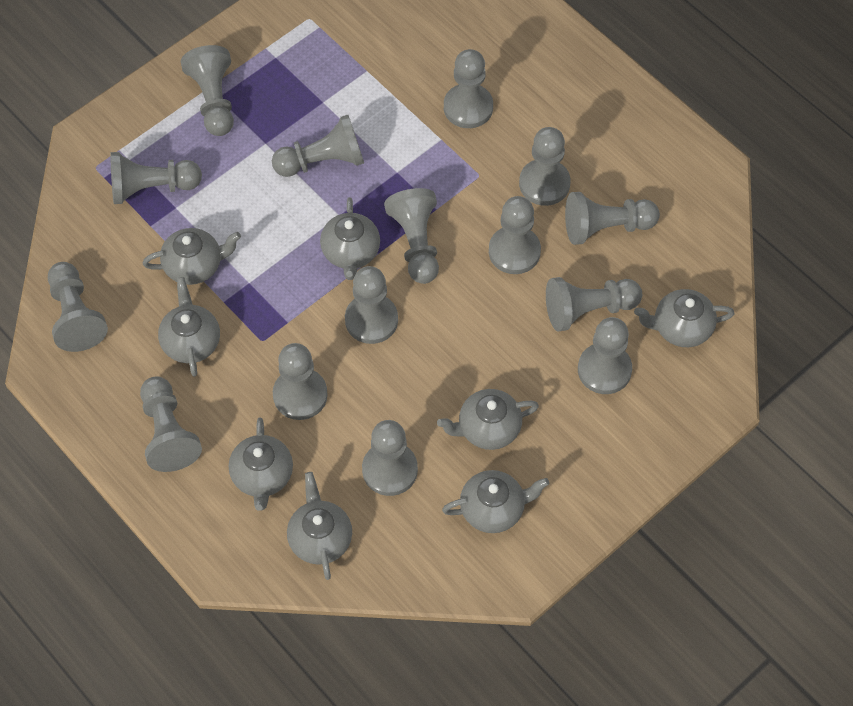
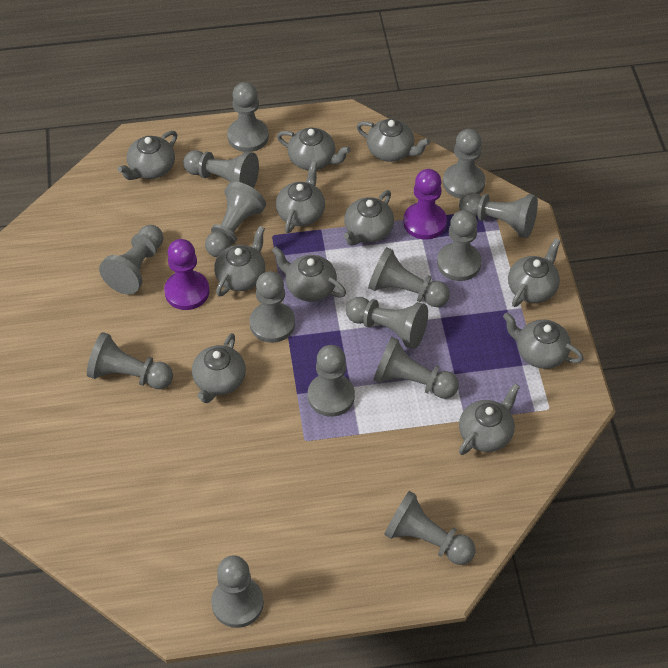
grey teapot: [143,228,241,285] [158,277,220,377] [229,418,293,511] [287,472,352,580] [320,197,380,280] [437,389,539,450] [442,470,549,533] [634,289,735,347] = 8 -> [118,131,177,180] [192,333,246,403] [214,226,265,297] [272,246,346,302] [276,161,325,233] [277,128,351,170] [344,190,394,246] [356,119,430,162] [459,383,520,455] [503,313,584,369] [508,238,561,307] = 11
purple pawn: none = 0 -> [164,239,210,310] [403,169,447,240] = 2

